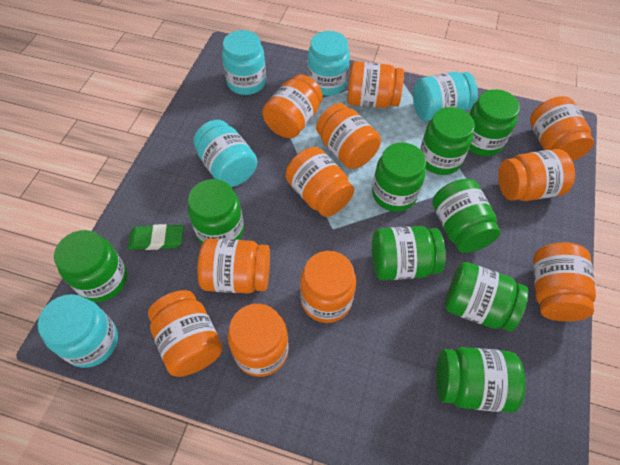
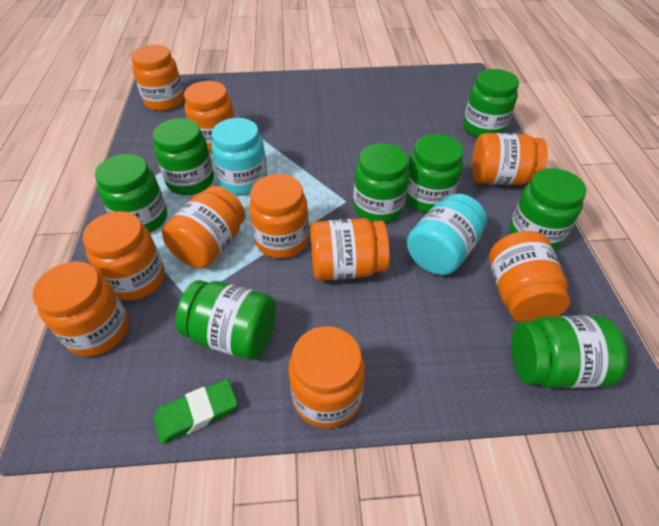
green jar: [54,230,127,302] [188,179,244,243] [372,142,426,212] [372,226,445,280] [420,107,475,175] [432,179,500,253] [436,347,525,413] [445,262,528,331] [469,89,520,156] = 9 -> [95,154,167,233] [153,118,214,195] [176,280,276,360] [353,143,410,223] [406,134,464,213] [463,69,519,137] [509,168,586,250] [511,315,627,388] = 8
orange jar: [148,290,223,377] [197,238,270,293] [228,304,289,377] [262,74,323,138] [285,147,354,217] [300,251,356,323] [316,103,381,169] [347,62,404,108] [498,149,575,201] [530,96,594,161] [533,242,596,322] = 11 -> [33,261,129,357] [82,211,165,301] [131,45,184,111] [162,186,245,268] [184,81,235,153] [249,174,309,258] [288,326,365,429] [310,218,390,281] [472,133,548,185] [489,231,570,322] = 10
turquoise jar: [38,294,118,368] [194,120,257,187] [222,30,266,95] [307,31,350,96] [413,72,478,121] = 5 -> [212,118,267,195] [407,194,487,275] = 2

